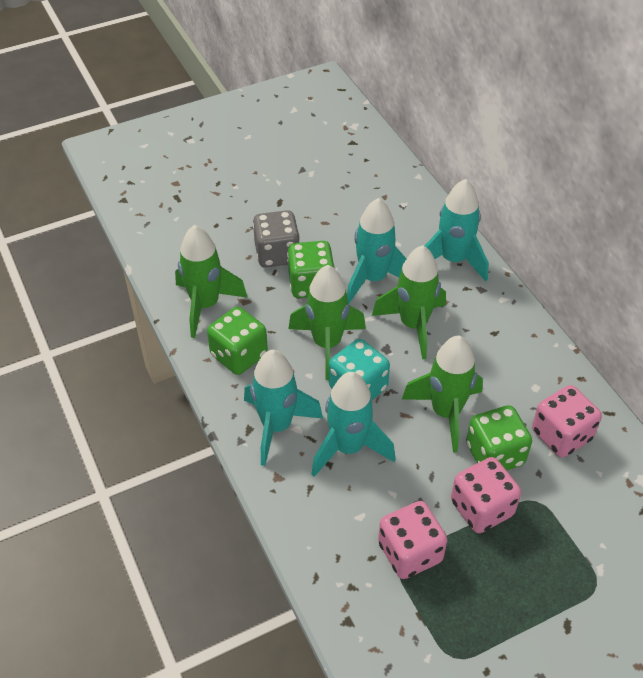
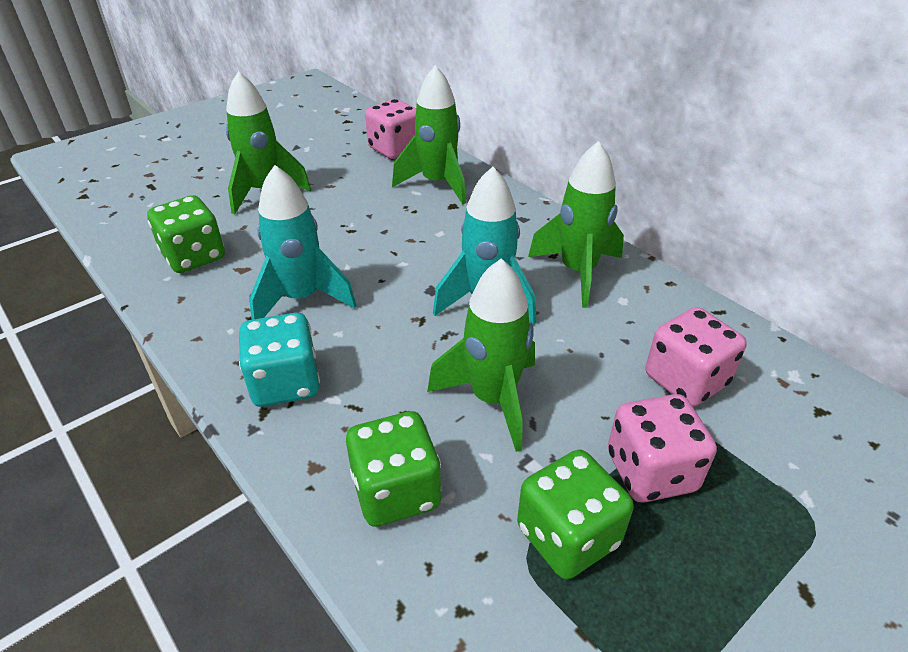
grey dice: [253,210,300,267] = 1 -> none = 0
turquoise rocket: [244,350,323,466] [311,372,395,477] [347,198,406,304] [425,179,488,281] = 4 -> [249,165,357,320] [433,166,536,325] = 2

